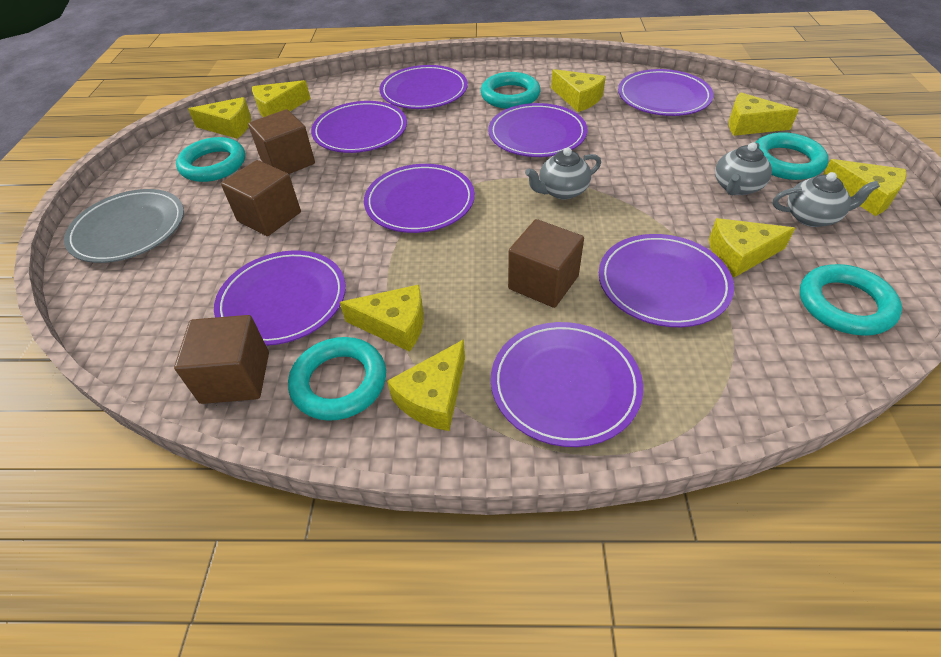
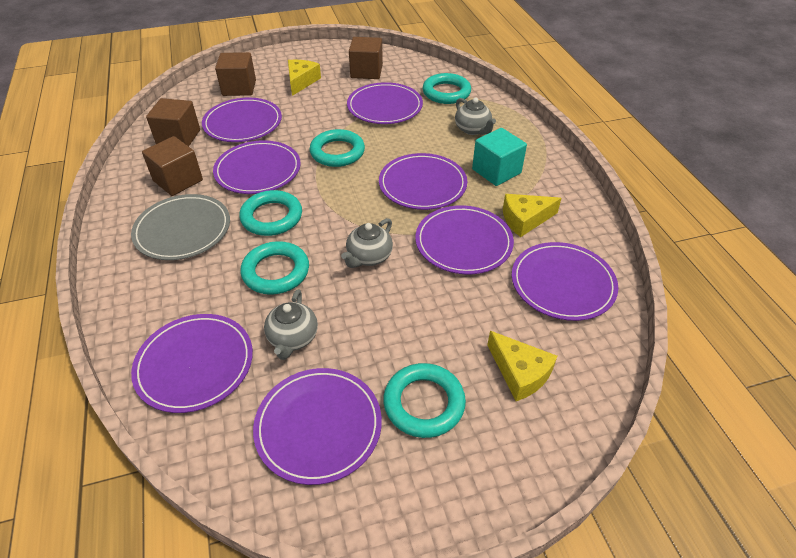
turquoise cube: none = 0 -> [472,128,527,186] = 1
yellow cheese: [188,97,251,139] [252,80,311,117] [340,285,424,352] [387,339,465,431] [551,69,606,112] [709,218,795,277] [729,92,799,136] [823,159,907,216] = 8 -> [288,60,321,96] [487,331,557,401] [503,194,561,237] = 3

